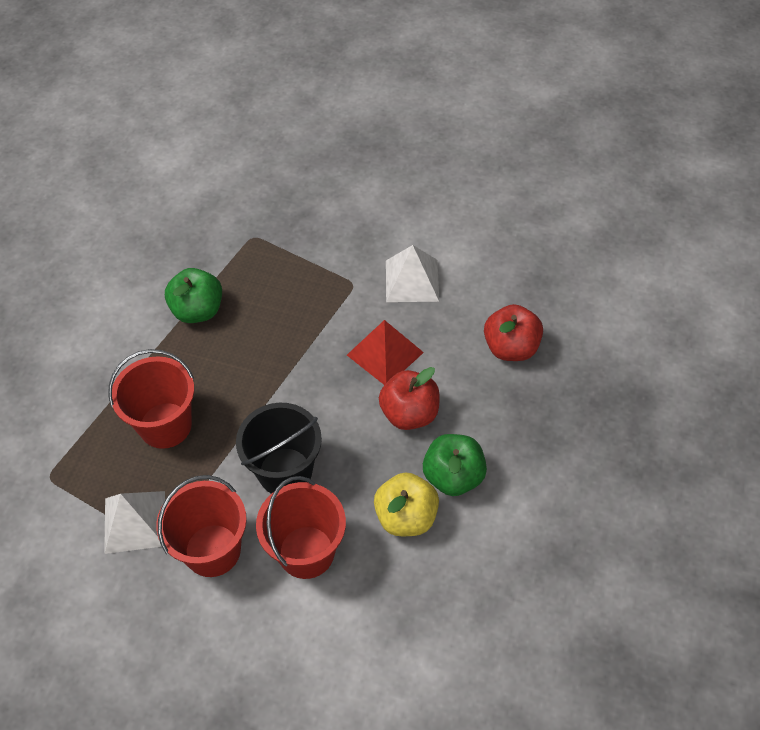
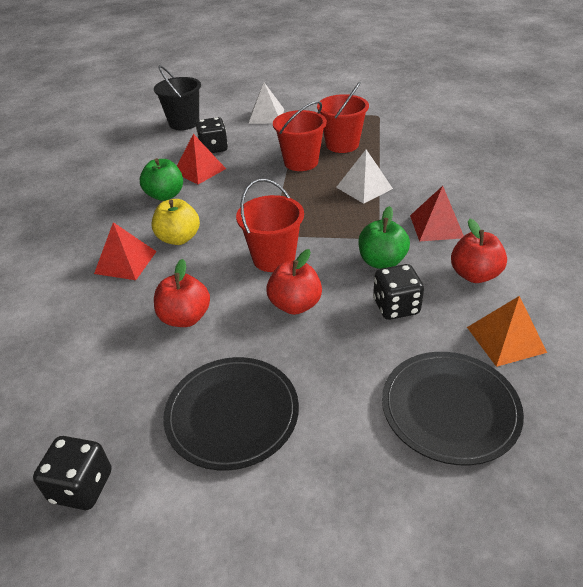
black dice: none = 0 -> [33,436,112,510] [196,117,228,153] [373,264,424,320] = 3
black plate: none = 0 -> [163,357,299,471] [382,352,524,465] = 2
orange pyramid: none = 0 -> [467,296,547,367] = 1
red apple: [379,367,440,430] [484,304,543,361] = 2 -> [154,259,210,327] [266,249,322,315] [451,219,507,283] = 3
red pyramid: [347,320,424,385] = 1 -> [94,222,157,280] [177,134,226,184] [410,186,464,241] = 3

